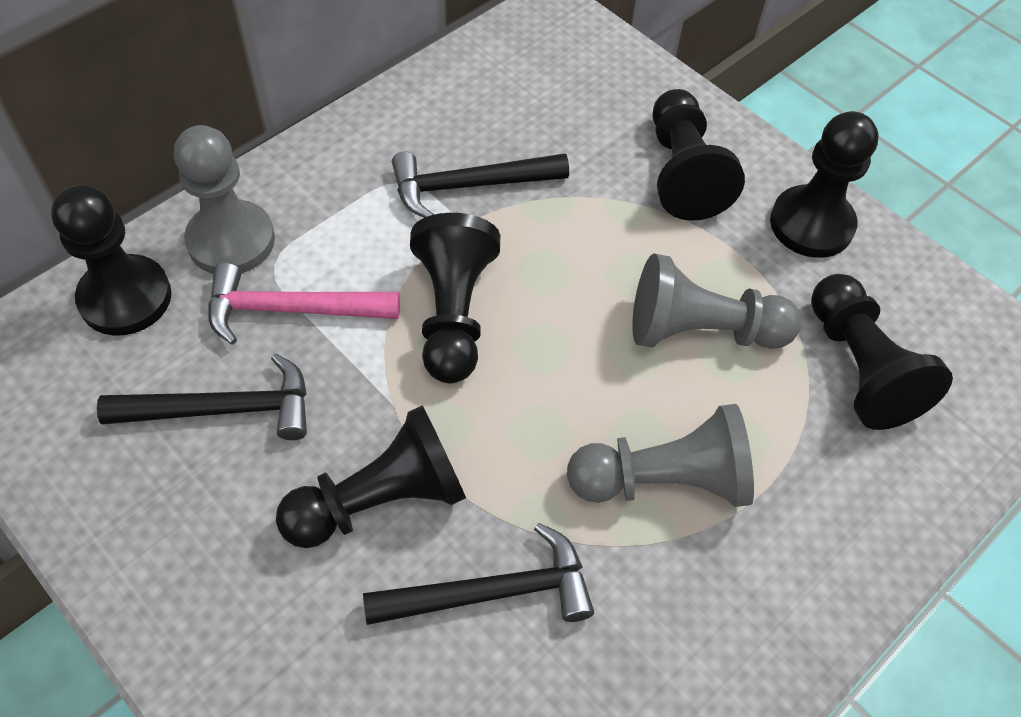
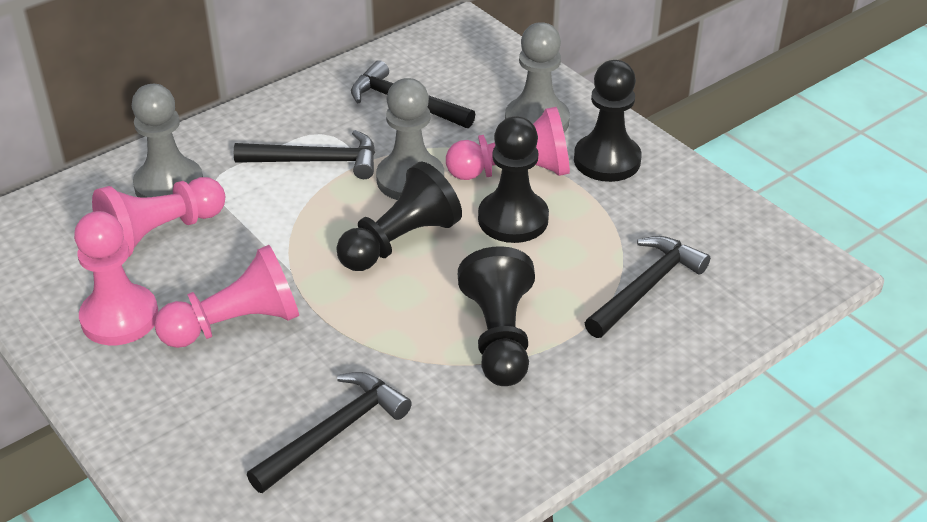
black hammer: [97,353,307,440] [363,523,594,625] [392,151,569,218] = 3 -> [234,130,375,179] [247,372,412,493] [351,60,475,128] [585,236,710,338] = 4
black pawn: [51,184,172,335] [276,405,466,548] [410,213,500,383] [652,89,745,221] [770,111,878,258] [811,274,953,430] = 6 -> [336,161,462,271] [458,246,535,386] [478,116,549,243] [574,60,642,182] = 4
pink hammer: [208,263,400,345] = 1 -> none = 0
pink pawn: none = 0 -> [74,211,158,345] [92,177,225,257] [154,245,299,348] [446,107,570,180] = 4

